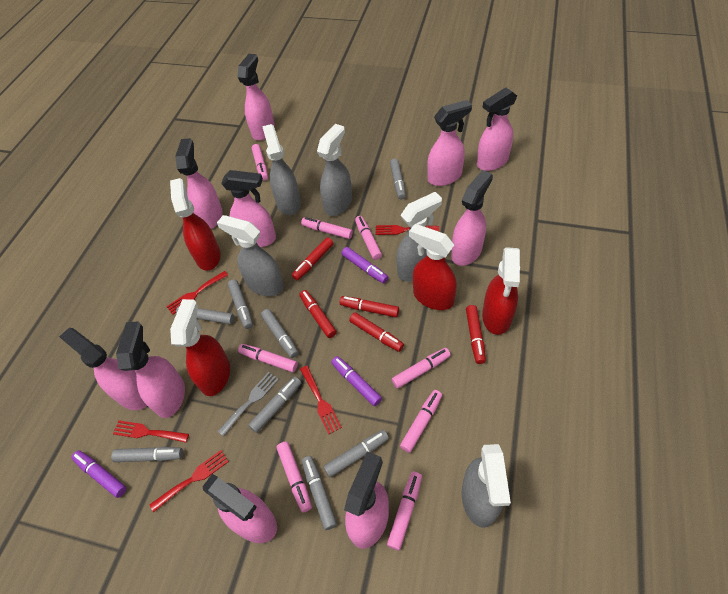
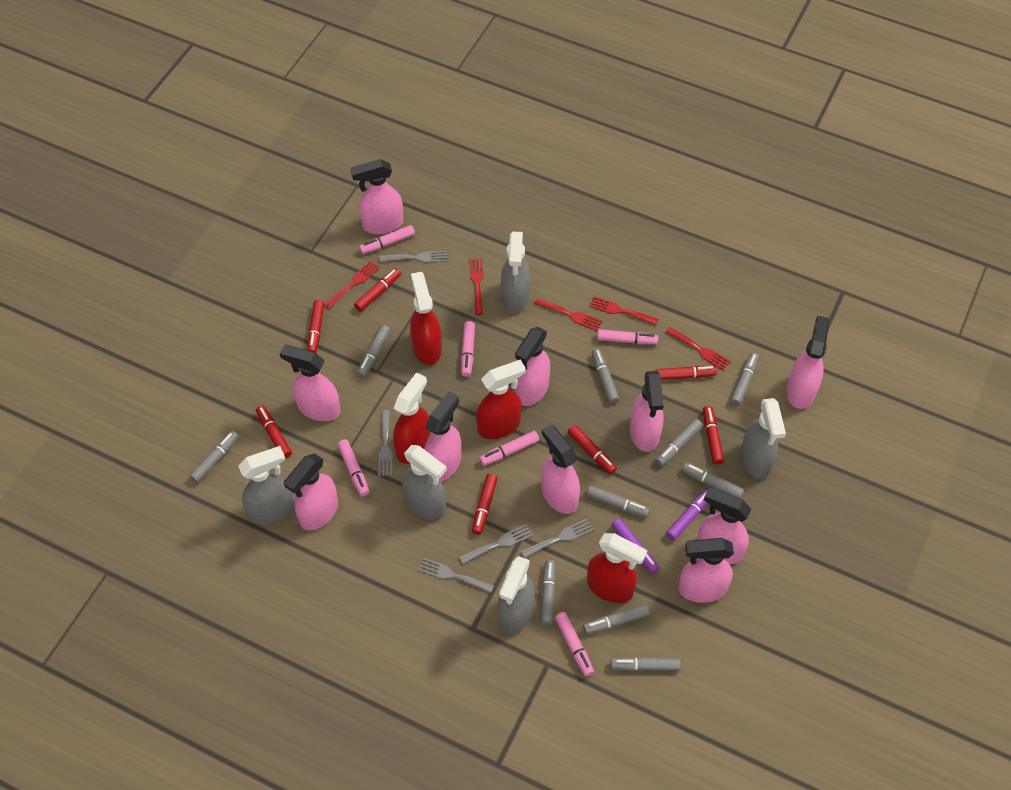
grey fork: [218,372,279,436] = 1 -> [378,410,392,476] [380,251,448,263] [418,557,494,593] [459,524,533,564] [521,519,594,558] = 5
grey marker: [111,447,183,462] [176,306,234,324] [228,279,253,329] [248,377,301,433] [261,309,299,358] [302,456,337,530] [323,430,389,477] [390,159,406,200] = 8 -> [189,431,239,483] [357,325,390,378] [540,560,556,626] [583,604,650,634] [586,485,650,517] [591,349,620,404] [611,657,681,671] [655,419,703,466] [682,463,744,498] [730,353,759,406] = 10
pink marker: [238,344,298,372] [252,144,268,181] [276,441,312,513] [301,217,353,239] [355,216,382,260] [387,472,422,550] [392,348,451,389] [400,390,442,453] = 8 -> [338,439,369,496] [359,225,415,254] [461,321,475,377] [479,431,539,466] [555,612,594,676] [597,329,658,344] = 6
purple marker: [71,450,127,498] [331,356,382,406] [341,247,388,283] = 3 -> [611,518,659,574] [666,489,708,541] = 2
red marker: [292,237,334,281] [299,290,337,338] [340,296,399,317] [349,312,404,352] [466,305,486,364] = 5 -> [256,405,292,458] [307,300,324,353] [354,268,401,312] [472,474,498,535] [568,425,617,474] [655,366,717,380] [703,406,724,465] = 7

